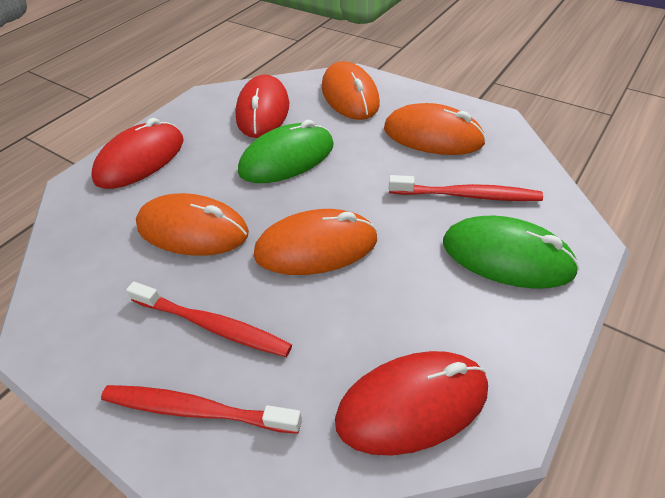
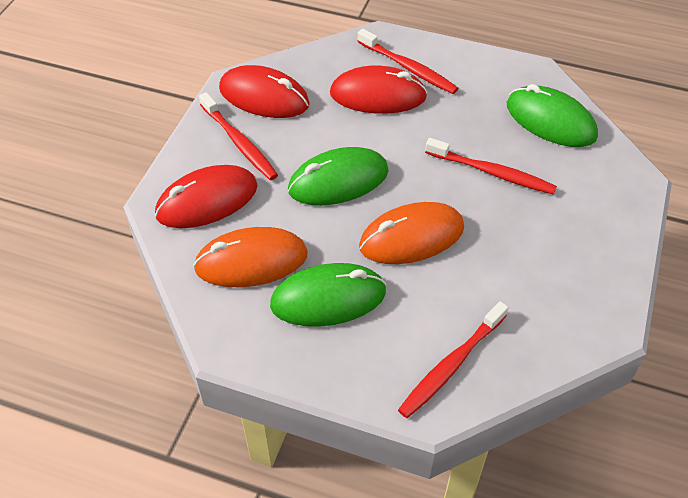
green mouse: [238,120,334,183] [443,215,580,289] = 2 -> [270,263,386,327] [288,147,389,205] [507,84,598,147] = 3
orange mouse: [136,193,249,256] [254,209,377,275] [322,61,380,120] [384,103,486,155] = 4 -> [193,227,308,287] [359,202,464,264] = 2
red toothbrush: [101,385,302,434] [126,282,292,357] [389,175,543,201] = 3 -> [199,92,278,180] [357,29,458,94] [398,301,508,418] [425,138,557,195] = 4

